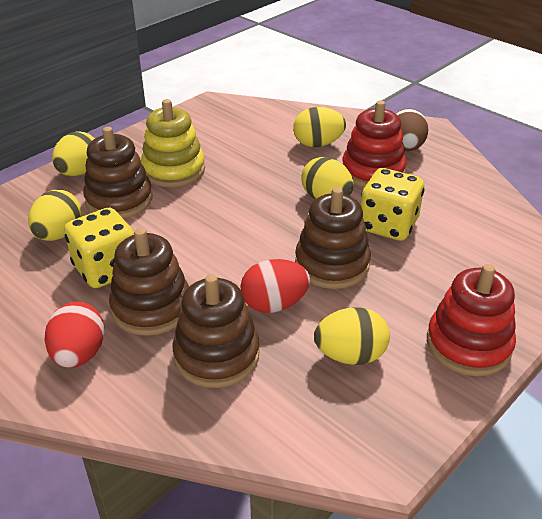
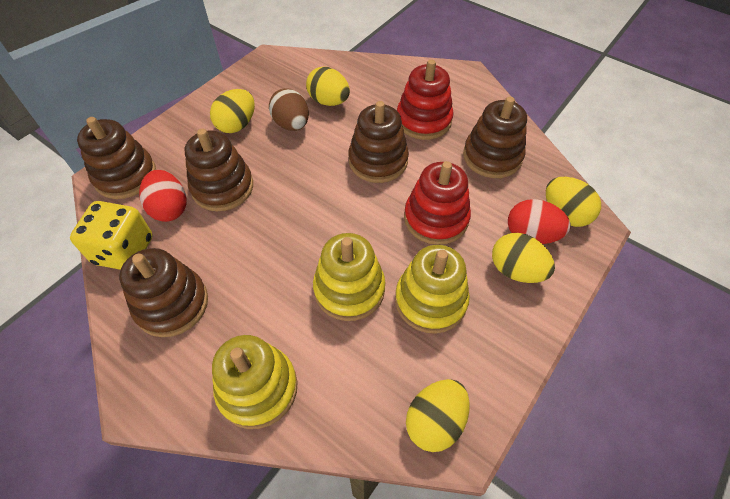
brown stacking toy: [83,127,152,218] [109,228,189,336] [172,274,260,388] [295,187,371,289] = 4 -> [77,117,156,199] [119,248,208,337] [185,129,253,211] [348,101,409,183] [463,97,527,178] = 5
yellow dice: [64,208,134,288] [361,168,424,241] = 2 -> [70,201,153,270] = 1
yellow stacking toy: [141,99,205,187] = 1 -> [212,335,298,429] [313,233,385,321] [395,245,470,334] = 3

